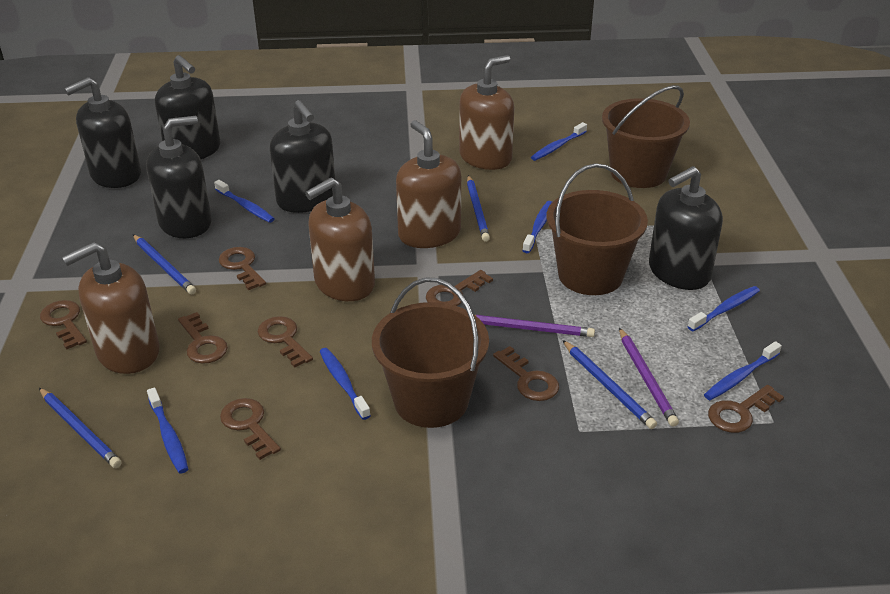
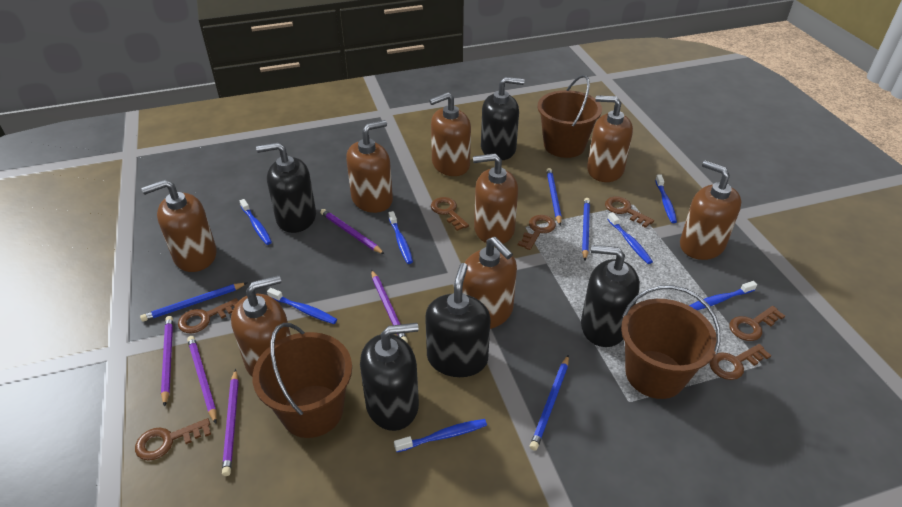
brown key: [40,300,87,350] [178,312,228,364] [219,247,266,290] [220,398,281,460] [257,316,313,368] [426,270,493,306] [493,346,559,401] [708,385,784,433] = 8 -> [135,418,211,461] [178,298,238,333] [431,197,469,231] [518,215,556,250] [605,197,654,228] [709,344,771,380] [729,306,785,341] = 7
brown soap dispenser: [62,242,160,374] [305,177,375,301] [396,120,461,248] [459,55,514,170] = 4 -> [141,180,217,272] [231,275,291,376] [346,120,393,213] [429,92,471,176] [462,237,517,329] [473,153,518,244] [587,95,633,182] [680,160,742,260] = 8
purple pencil: [475,315,595,337] [619,328,679,426] = 2 -> [161,316,173,407] [187,336,217,424] [222,369,239,476] [320,209,384,254] [371,270,408,343] = 5

